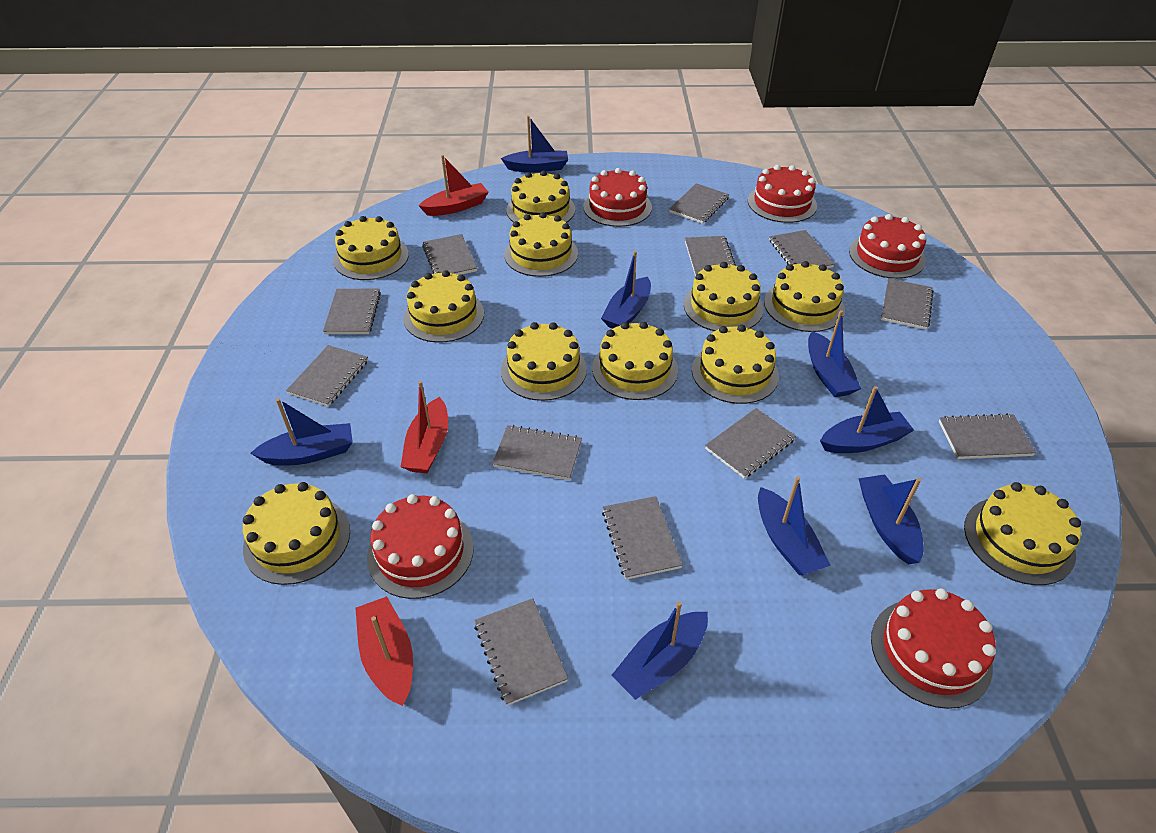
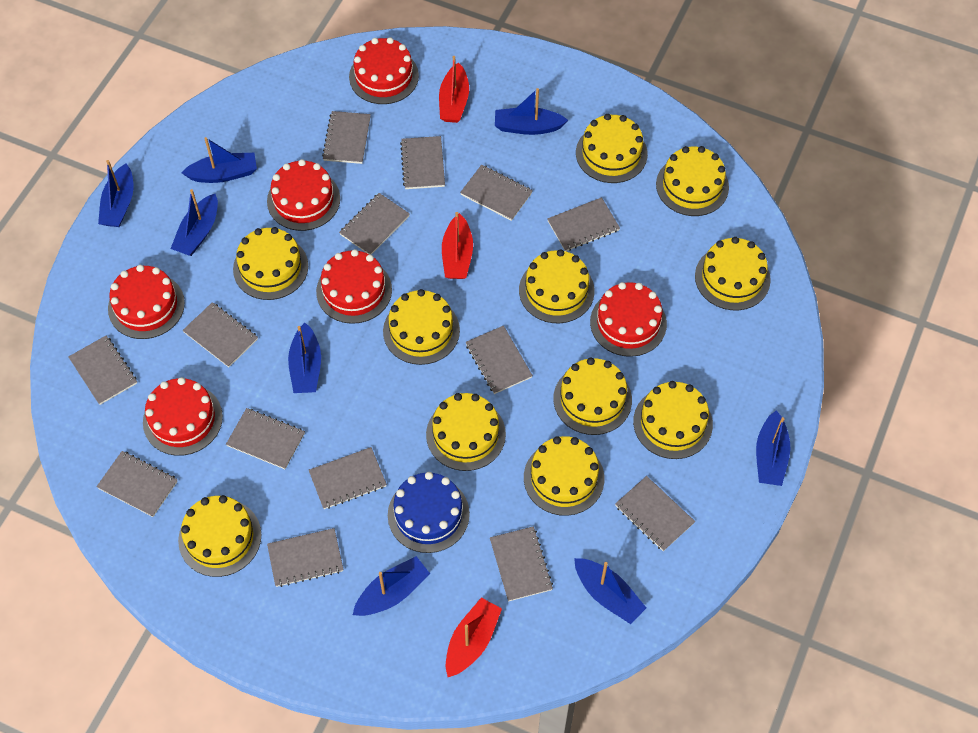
blue cake: none = 0 -> [388,472,470,553] = 1
grey notebook: [286,345,368,407] [323,289,381,334] [422,234,477,275] [474,598,568,706] [492,425,582,480] [602,496,683,580] [669,183,729,224] [685,236,736,276] [705,408,796,479] [769,230,835,268] [881,278,934,330] [939,413,1036,459] = 12 -> [68,335,137,405] [96,451,178,517] [183,302,258,367] [226,408,305,469] [267,528,344,587] [309,447,387,509] [322,111,371,164] [339,193,410,255] [400,136,445,189] [460,165,533,221] [466,326,533,394] [490,526,553,601] [547,197,620,251] [615,476,695,551] = 14
red cake: [367,494,474,599] [583,168,652,227] [748,165,817,223] [849,214,927,279] [871,589,996,709] = 5 -> [108,265,185,339] [143,377,223,456] [267,159,340,231] [316,249,392,324] [349,37,419,104] [590,282,667,357] = 6

